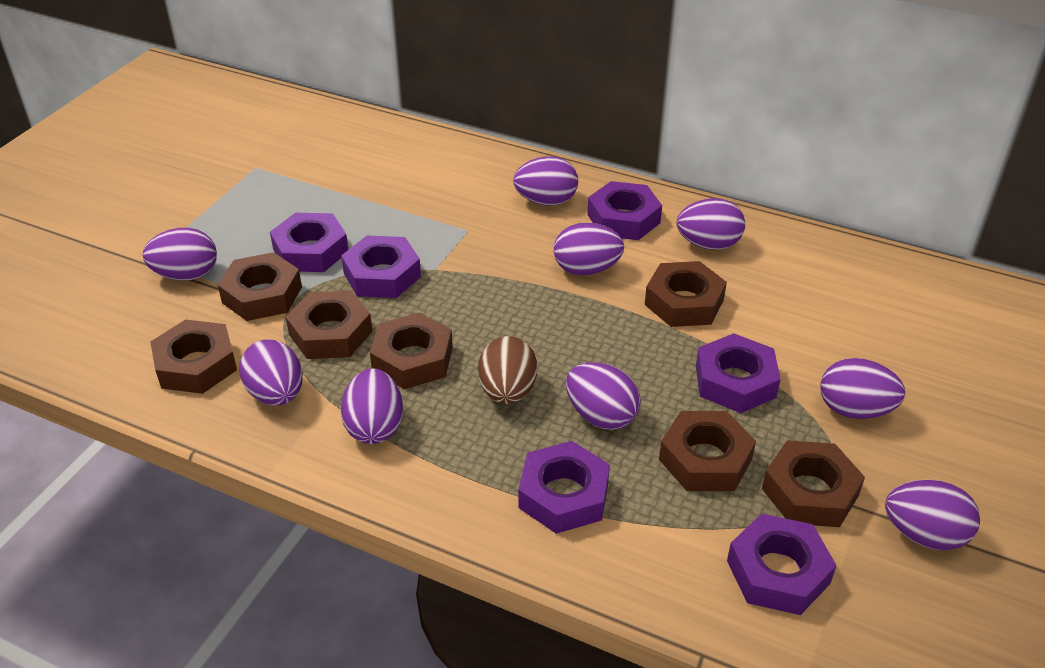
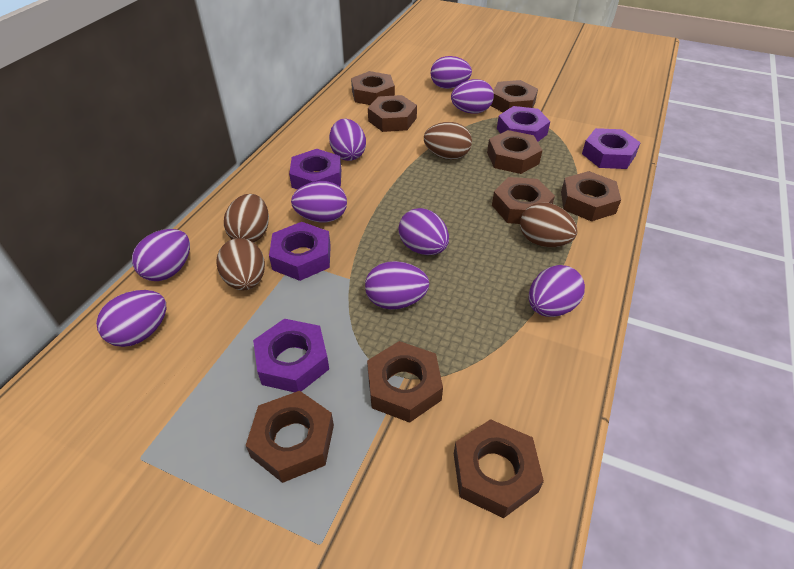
brown egg: [478,336,537,404] = 1 -> [216,238,265,291] [224,194,269,243] [424,122,472,160] [520,202,578,247] = 4
brown nut: [150,319,237,394] [218,252,302,321] [286,291,373,359] [370,313,453,389] [645,261,727,327] [659,411,756,491] [762,440,865,527] = 7 -> [246,391,334,483] [351,71,395,105] [367,341,443,423] [368,95,417,132] [454,419,544,518] [487,130,542,174] [491,80,538,112] [492,177,555,224] [561,171,621,221] = 9
purple nut: [270,213,348,272] [341,236,421,298] [518,441,610,534] [587,181,662,240] [696,333,781,413] [727,514,837,615] = 6 -> [253,318,329,392] [269,222,331,281] [289,149,341,190] [497,106,550,142] [582,128,641,169] = 5

